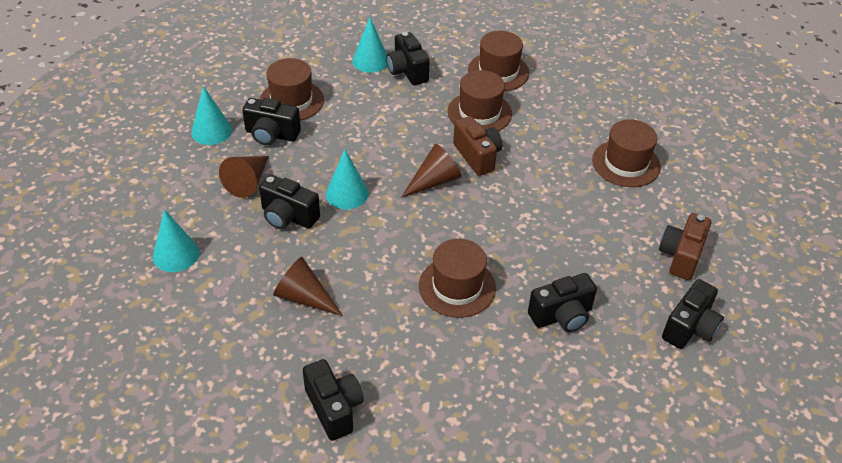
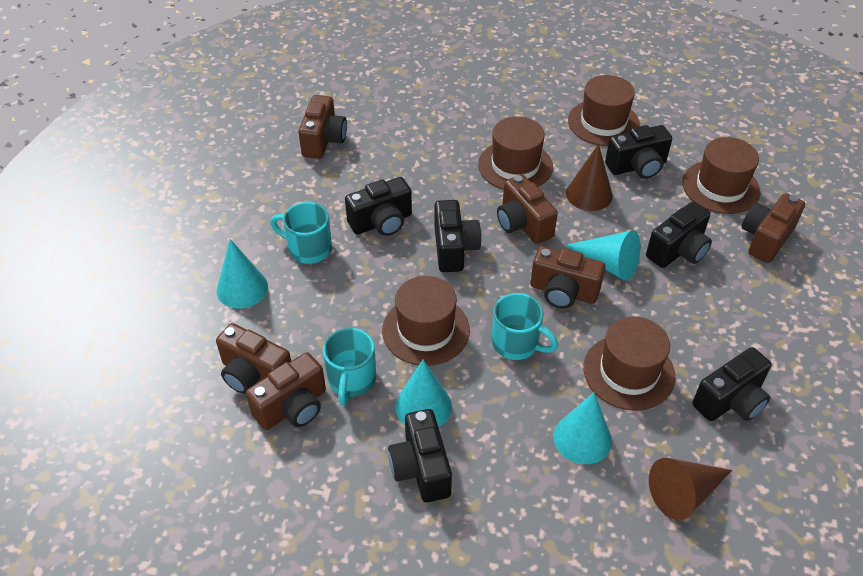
brown camera: [453,116,502,176] [659,213,711,280] = 2 -> [216,323,291,394] [246,352,326,430] [298,95,347,159] [497,174,558,244] [531,246,605,308] [742,193,805,263] = 6
brown cone: [219,156,269,198] [273,257,343,316] [401,144,462,198] = 3 -> [566,144,613,211] [649,458,732,521] = 2
turquoise mug: none = 0 -> [270,202,332,264] [323,328,376,406] [492,293,558,360] = 3

